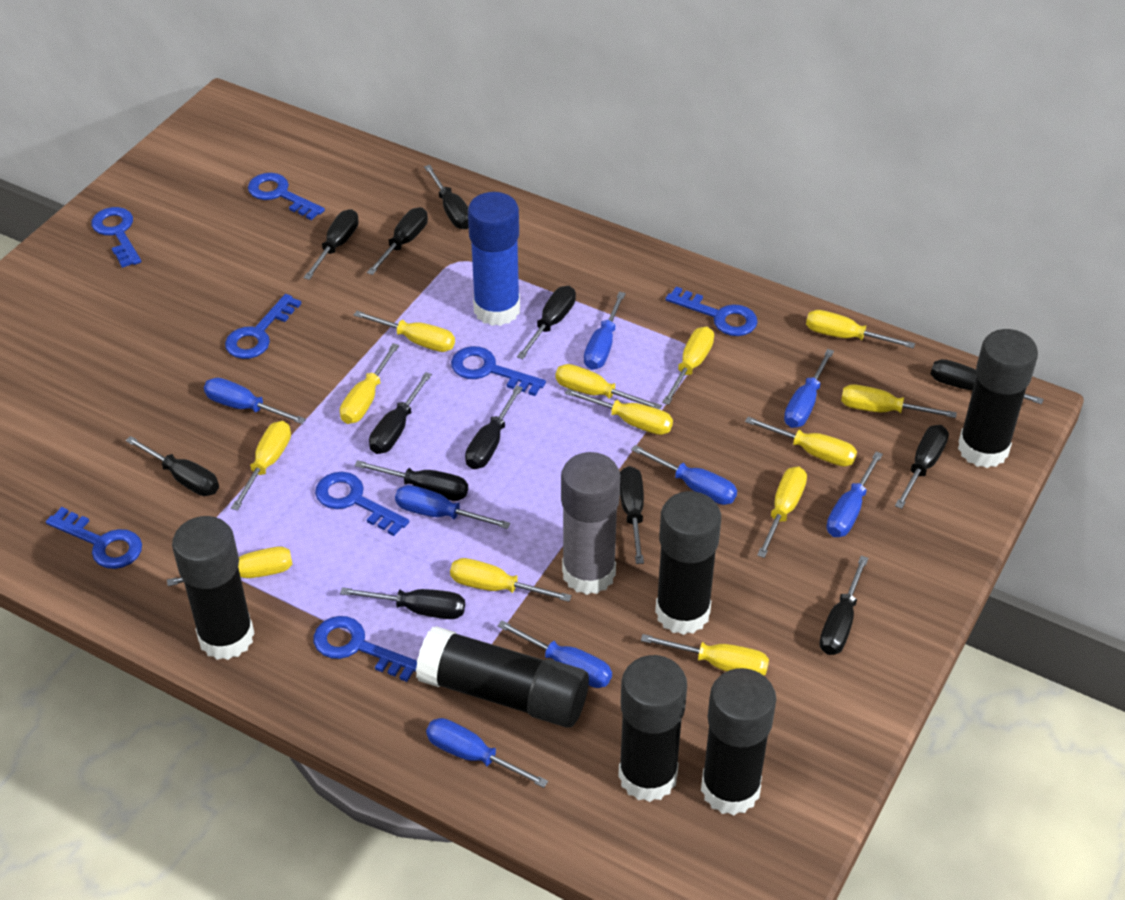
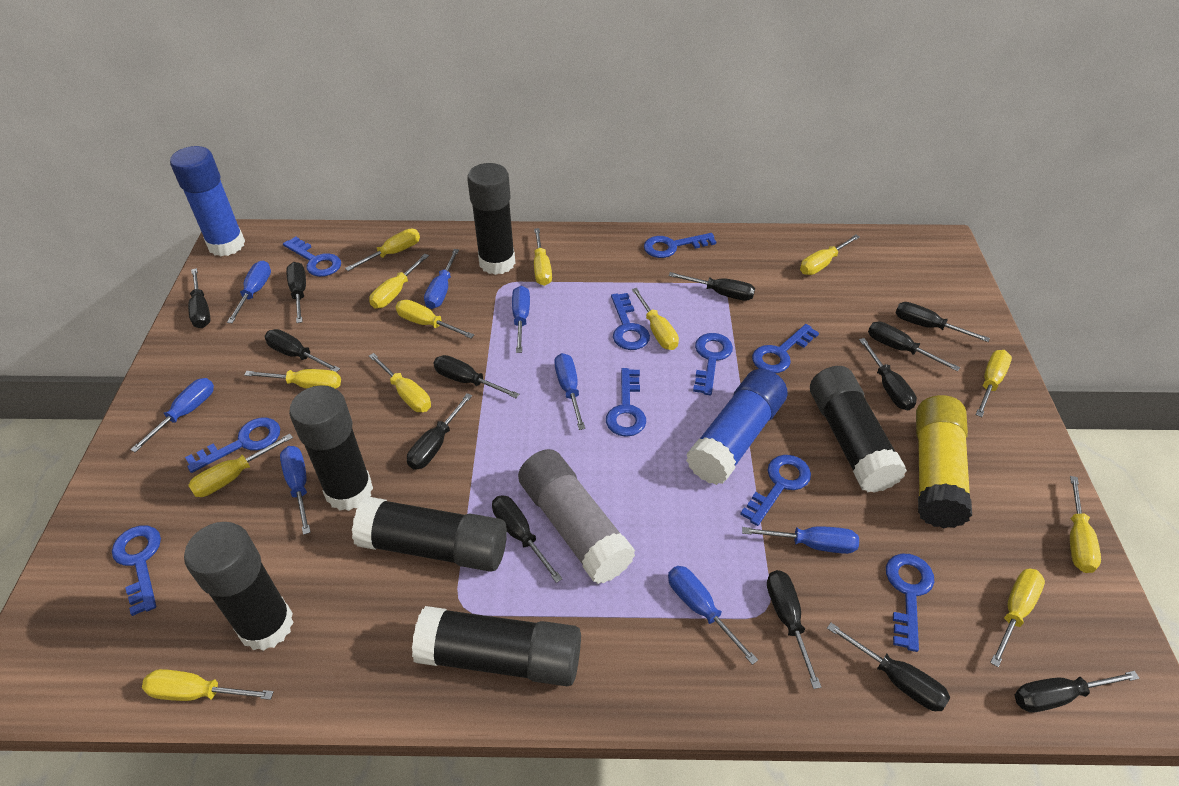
blue glue stick: [468,192,520,326] = 1 -> [170,146,245,256] [686,369,788,485] = 2
blue key: [46,507,142,569] [91,207,141,268] [225,294,301,359] [248,173,325,220] [314,616,417,682] [315,472,409,536] [451,346,546,396] [665,287,758,336] = 8 -> [112,525,161,616] [185,418,280,473] [283,237,341,277] [606,368,646,437] [611,293,650,350] [644,233,716,258] [693,333,733,395] [740,455,811,526] [752,324,819,373] [886,554,934,652] = 10
yellow glue stick: none = 0 -> [916,395,972,528] = 1

